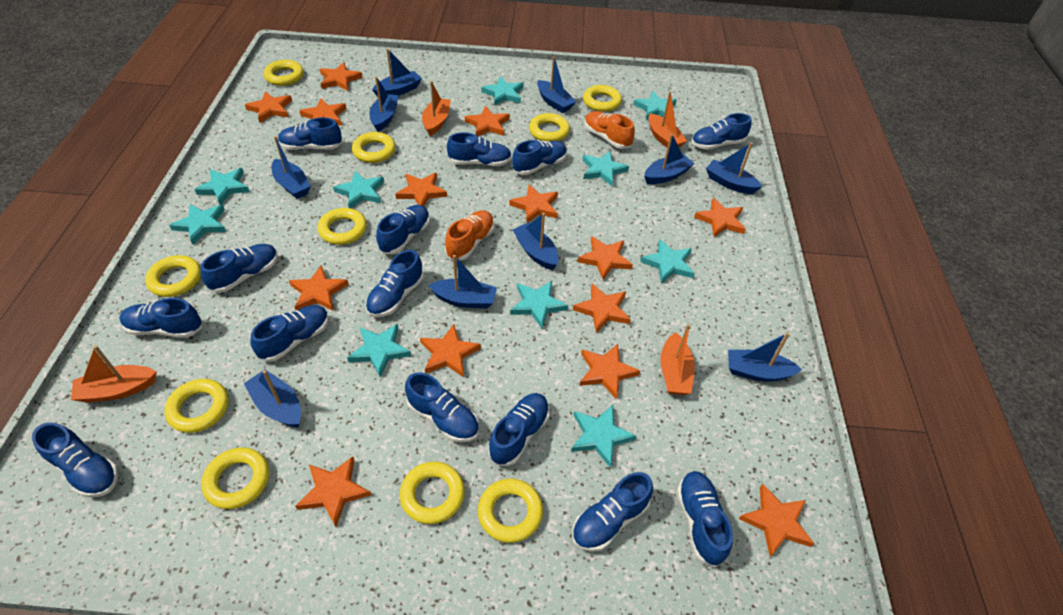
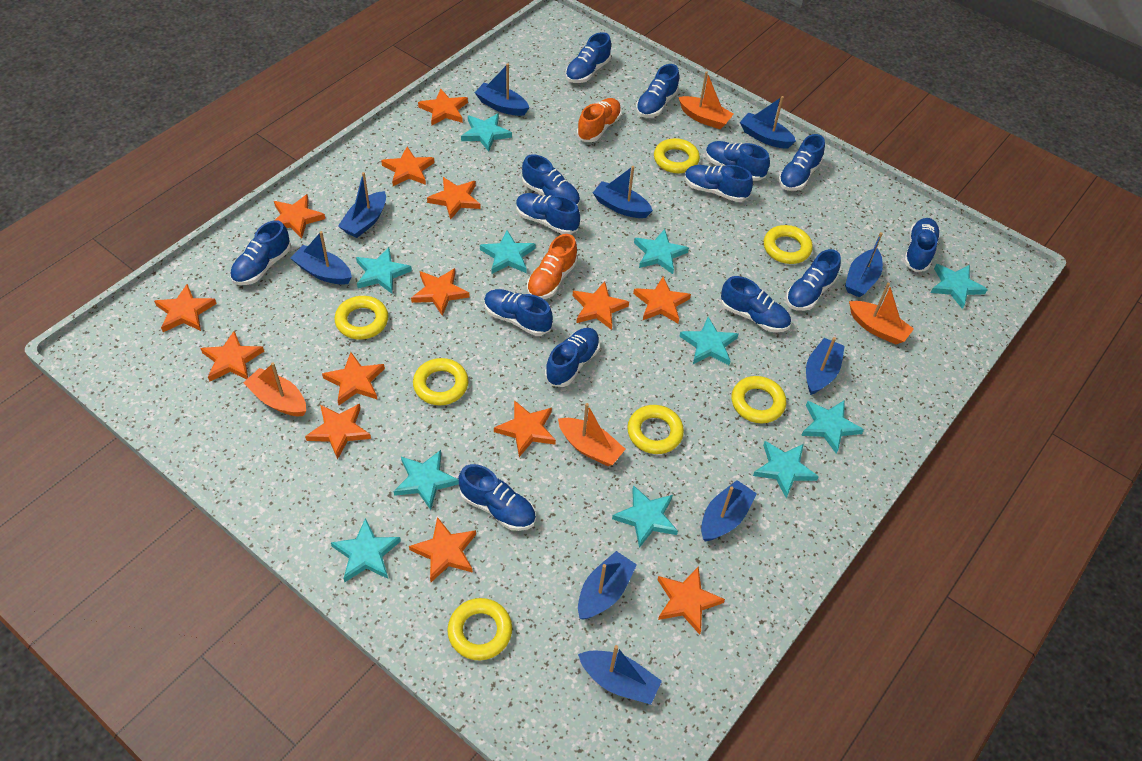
turquoise star: [169,204,226,245] [194,168,250,205] [333,171,384,208] [347,324,411,378] [481,76,523,106] [510,281,568,328] [571,405,637,468] [582,151,629,186] [633,91,677,120] [640,240,695,284] = 10 -> [331,518,401,582] [356,247,412,294] [394,450,459,510] [461,113,512,152] [480,230,536,274] [612,485,678,548] [634,229,689,274] [679,317,739,365] [753,441,819,498] [801,400,864,454] [931,264,988,309] = 11
yellow ring: [145,255,201,297] [164,379,229,433] [201,447,269,509] [264,60,304,86] [318,208,367,245] [352,132,396,163] [400,462,465,524] [478,478,543,543] [529,113,570,142] [583,85,622,112] = 10 -> [334,296,388,340] [413,358,469,405] [447,598,512,660] [627,405,684,454] [654,138,700,173] [731,376,786,423] [764,225,813,264] = 7

